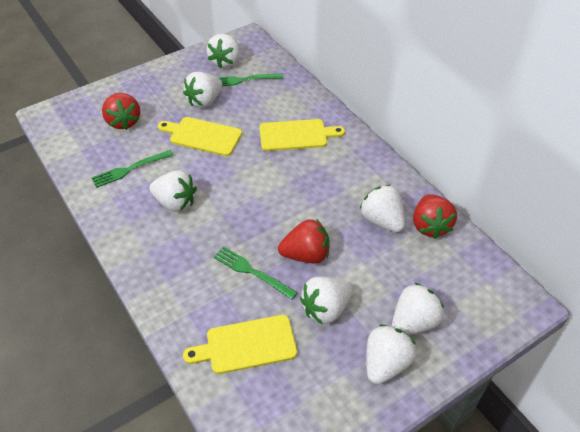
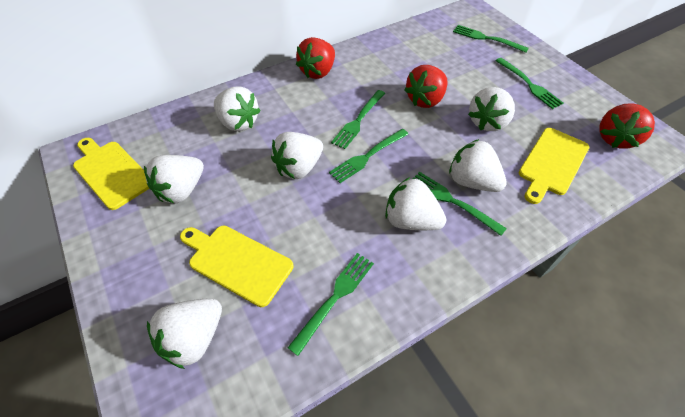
green fork: [91,150,173,188] [214,246,298,299] [219,73,283,86] = 3 -> [288,253,374,356] [329,129,408,183] [331,90,386,149] [413,172,507,236] [453,25,529,53] [496,58,563,109] = 6

